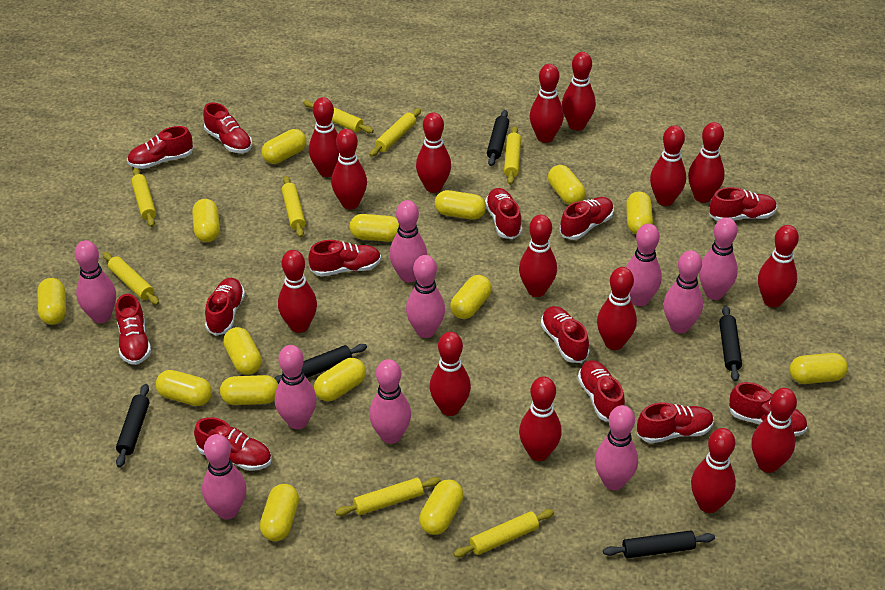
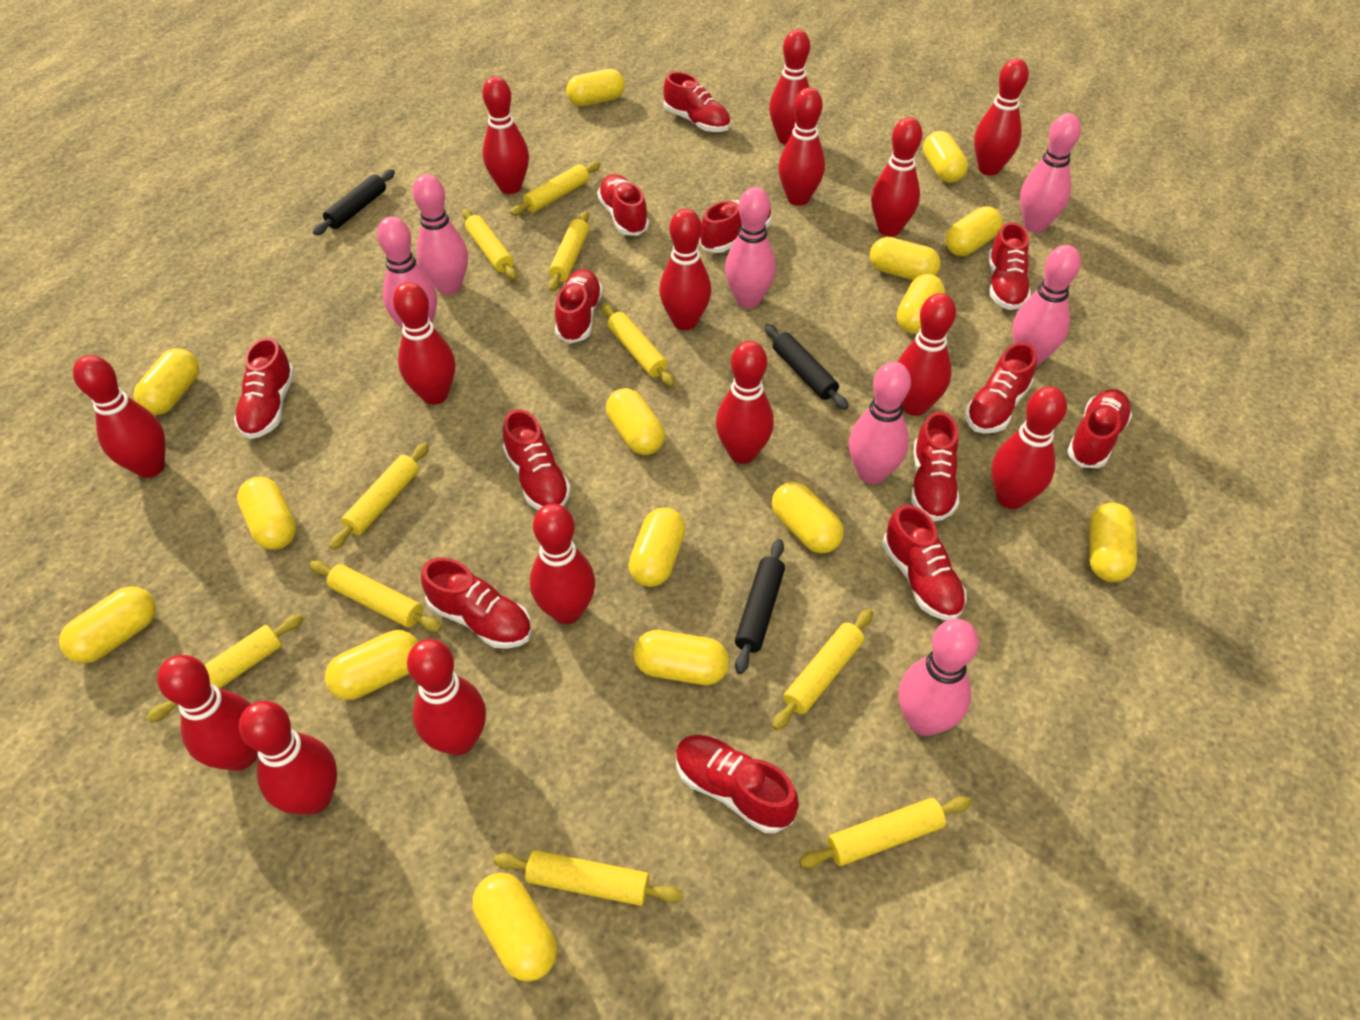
black rolling pin: [116,384,149,468] [274,344,367,384] [487,110,509,166] [603,531,715,558] [719,305,742,382] = 5 -> [313,169,395,235] [735,539,785,674] [765,324,849,410] = 3
pink bowling pin: [75,240,116,323] [202,434,247,519] [275,345,316,429] [369,359,411,444] [389,200,427,283] [406,255,445,338] [595,405,638,490] [626,224,662,306] [663,250,703,334] [699,217,738,300] = 10 -> [377,216,437,328] [413,174,468,295] [725,187,776,308] [849,362,911,484] [899,619,979,736] [1012,245,1081,366] [1020,113,1081,233] = 7
yellow rolling pin: [103,252,159,305] [131,168,156,227] [282,176,305,238] [303,100,374,133] [335,477,441,516] [370,108,421,157] [453,509,554,558] [504,126,521,185] = 8 -> [146,614,304,723] [310,561,442,632] [329,443,429,550] [462,209,517,280] [493,850,683,906] [510,161,601,216] [548,211,589,292] [602,304,675,387] [772,609,873,730] [799,796,972,868] = 10

